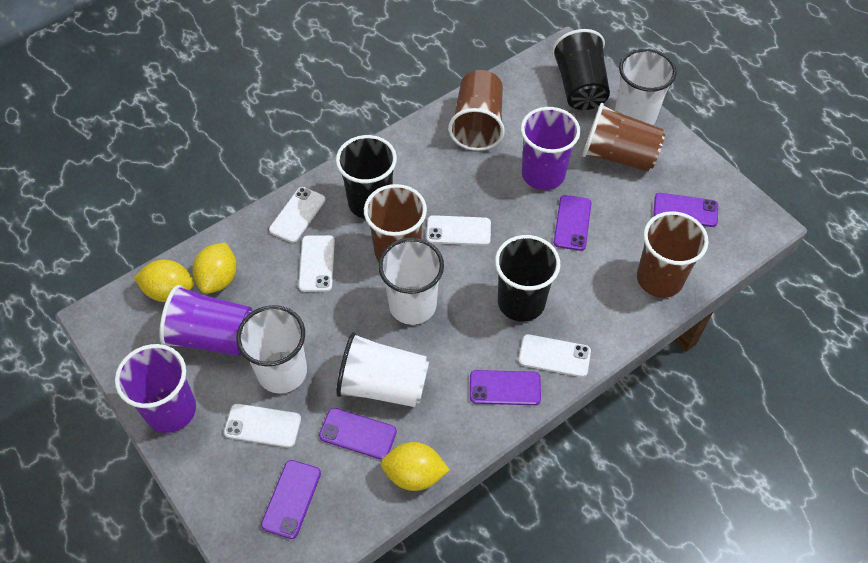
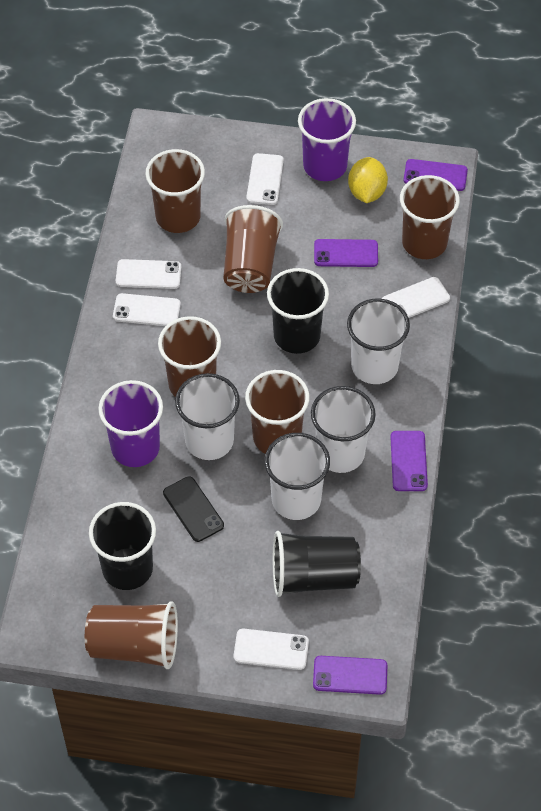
black phone: none = 0 -> [163,476,224,542] = 1
brown cup: [364,184,427,262] [448,70,505,151] [582,103,665,172] [637,211,709,298] = 4 -> [85,601,178,669] [145,149,205,233] [158,316,221,397] [223,205,283,293] [245,370,310,454] [400,175,460,259] = 6
purple cup: [115,344,196,433] [159,285,252,356] [521,107,580,190] = 3 -> [98,380,163,467] [298,98,356,181] = 2
purple phone: [261,460,321,539] [319,408,397,460] [470,370,541,405] [554,195,591,251] [653,193,718,227] = 5 -> [313,656,387,695] [314,239,378,267] [390,431,428,491] [404,159,468,191] = 4
yellow lemon: [134,260,194,302] [193,242,237,294] [381,442,450,491] = 3 -> [348,157,388,203] = 1

